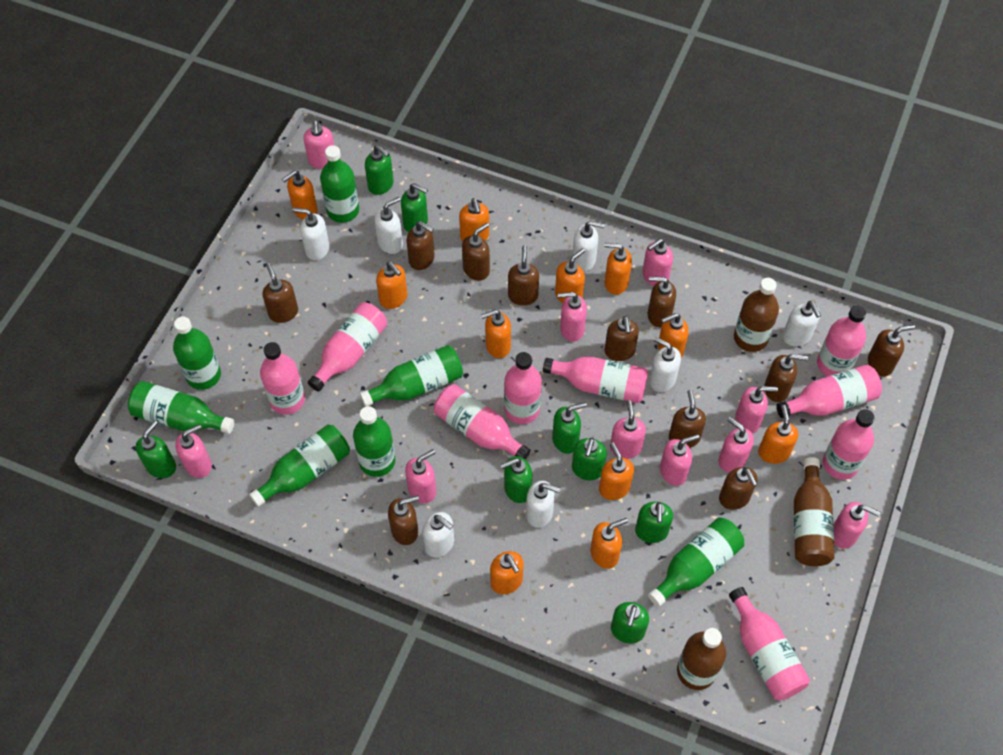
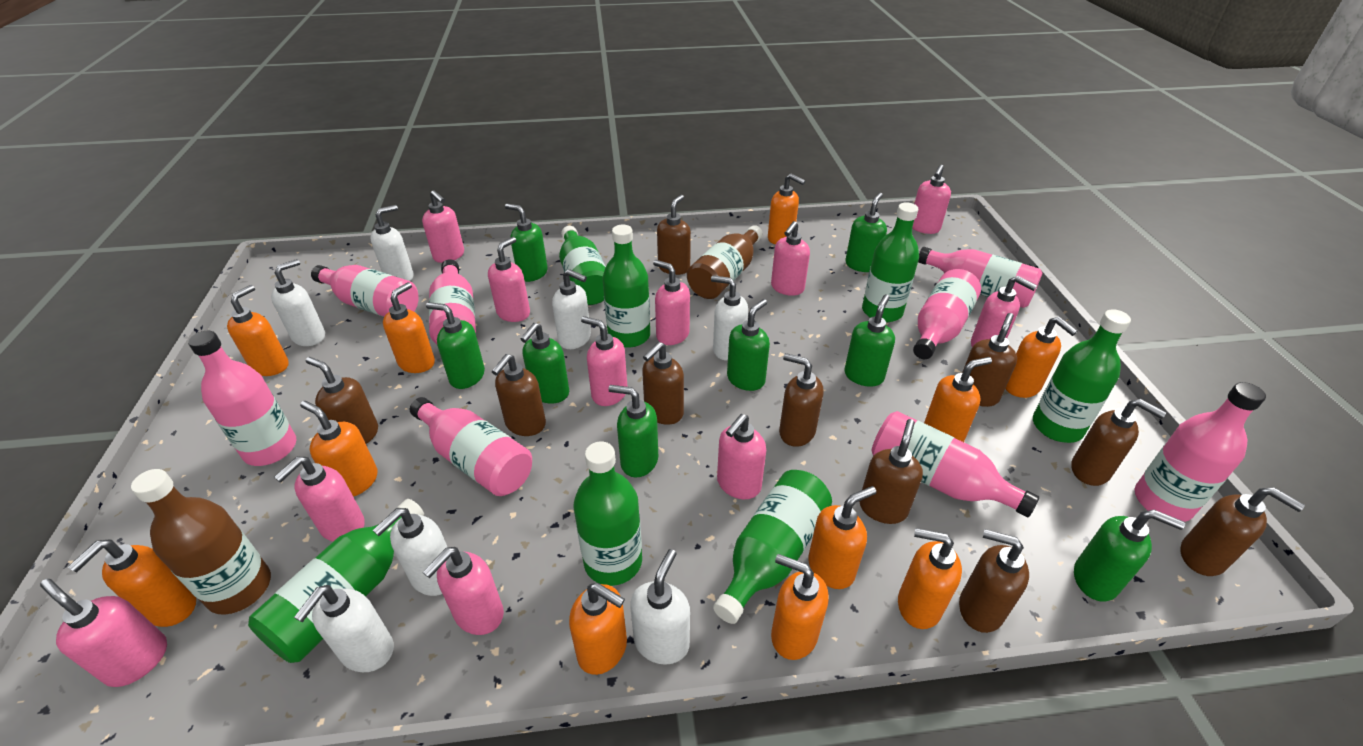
brown bottle: [677,628,726,690] [734,278,779,352] [794,457,835,566] = 3 -> [131,469,271,615] [687,225,763,299] = 2
brown soap dispenser: [262,263,298,323] [388,495,419,545] [406,221,435,270] [462,223,490,280] [508,245,539,306] [605,316,639,361] [648,276,676,327] [669,390,706,448] [719,467,757,510] [764,354,808,402] [868,325,915,376] = 11 -> [306,357,378,444] [491,354,546,436] [642,342,684,425] [657,195,691,275] [779,353,824,447] [859,419,923,524] [959,529,1029,633] [962,313,1017,407] [1071,399,1166,486] [1180,487,1305,576] = 10
pink bottle: [260,342,305,415] [308,303,387,392] [434,384,530,459] [504,352,542,424] [543,356,648,403] [729,587,810,701] [776,364,882,418] [817,305,866,376] [822,409,875,480] = 9 -> [188,331,296,466] [311,265,419,317] [410,397,532,496] [429,259,476,344] [872,411,1039,517] [913,269,981,359] [918,247,1043,308] [1135,382,1266,522] = 8
pink soap dispenser: [175,424,212,478] [304,121,334,169] [405,449,436,503] [558,292,587,342] [610,400,646,459] [642,239,673,286] [660,434,699,486] [718,417,754,473] [735,386,778,434] [834,502,881,549] = 10 -> [40,579,167,687] [274,457,365,542] [422,190,464,263] [423,547,504,635] [488,237,530,322] [581,316,628,406] [653,260,690,345] [717,414,766,499] [771,221,810,296] [912,165,951,234] [971,276,1037,347] = 11

